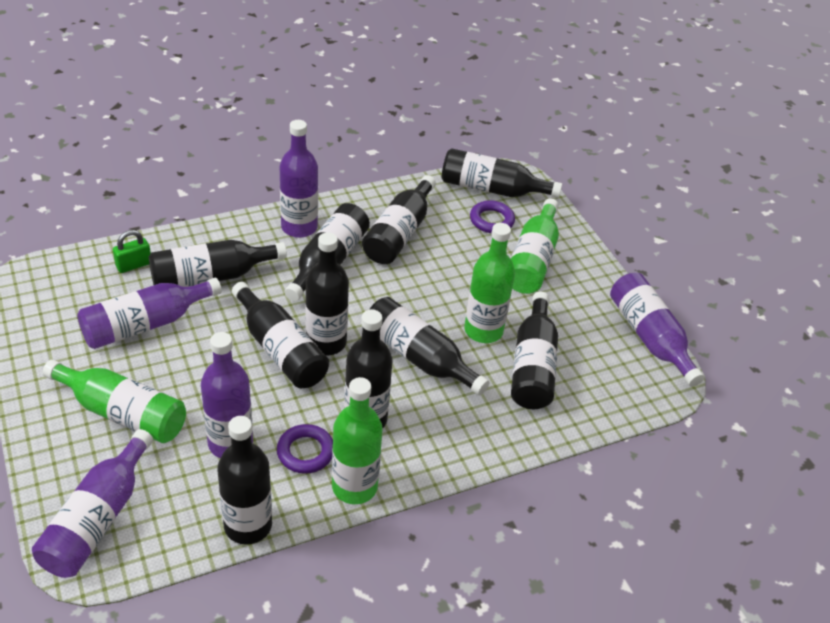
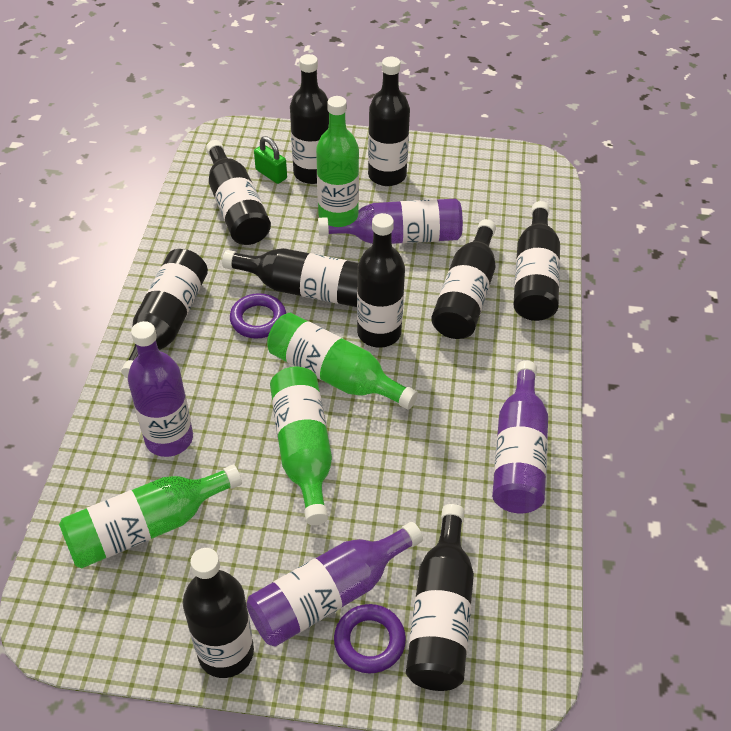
purple bottle: [32,429,153,578] [77,278,222,349] [201,332,253,458] [279,120,318,238] [610,273,704,387] = 5 -> [128,321,193,457] [246,522,423,647] [318,199,463,244] [492,361,548,513] = 4

